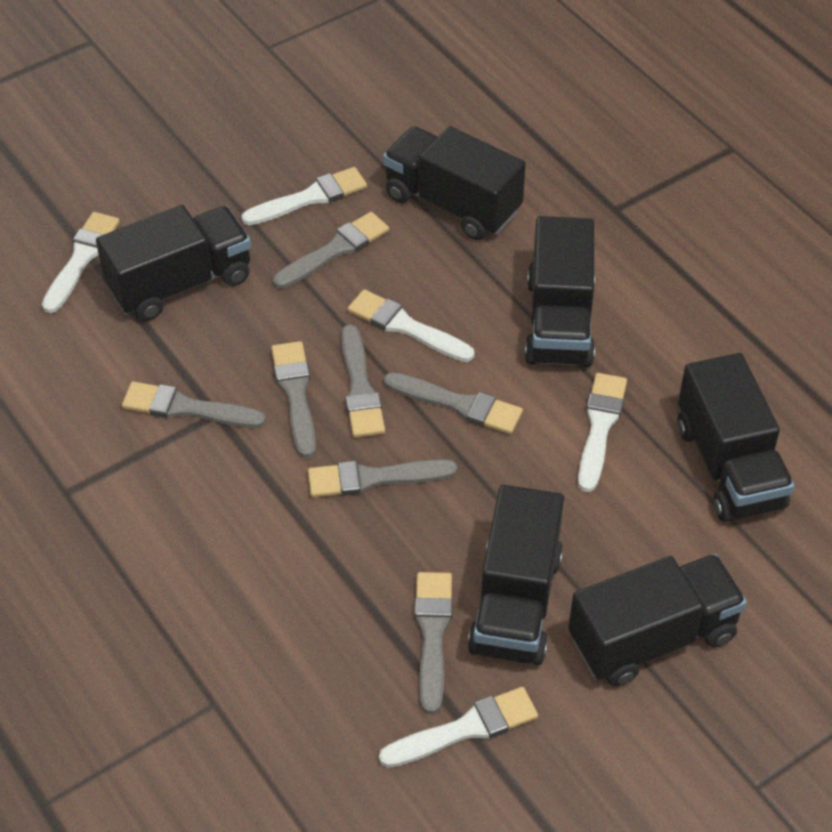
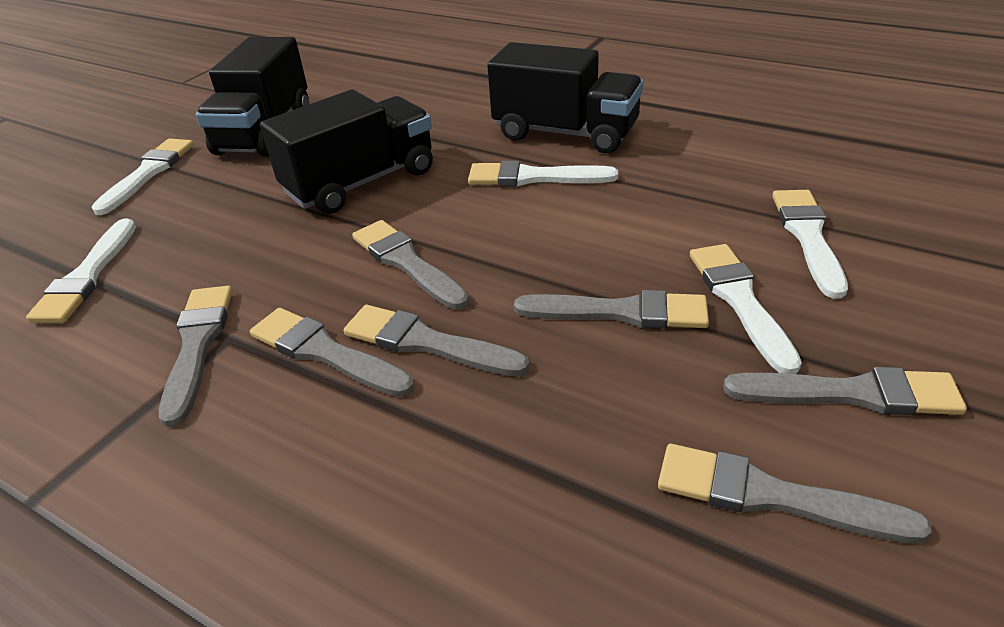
black truck: [96,205,251,321] [383,126,526,240] [468,485,564,665] [525,216,595,367] [569,554,747,686] [677,353,794,522] = 6 -> [196,37,309,157] [260,90,433,214] [487,42,643,153] = 3

